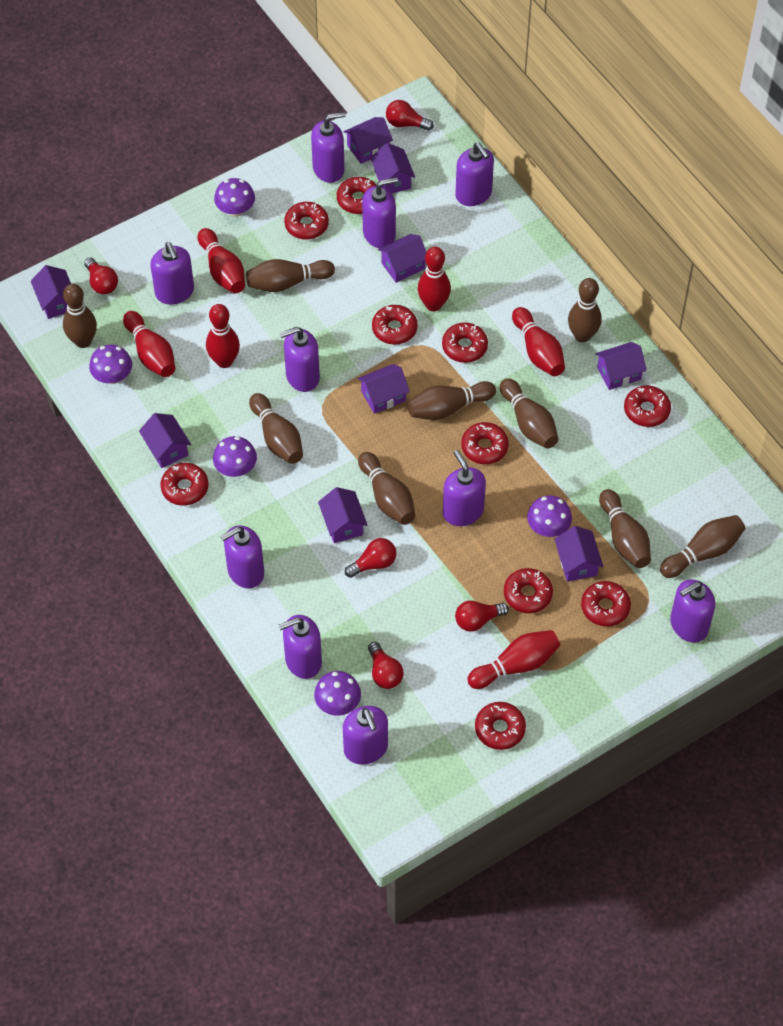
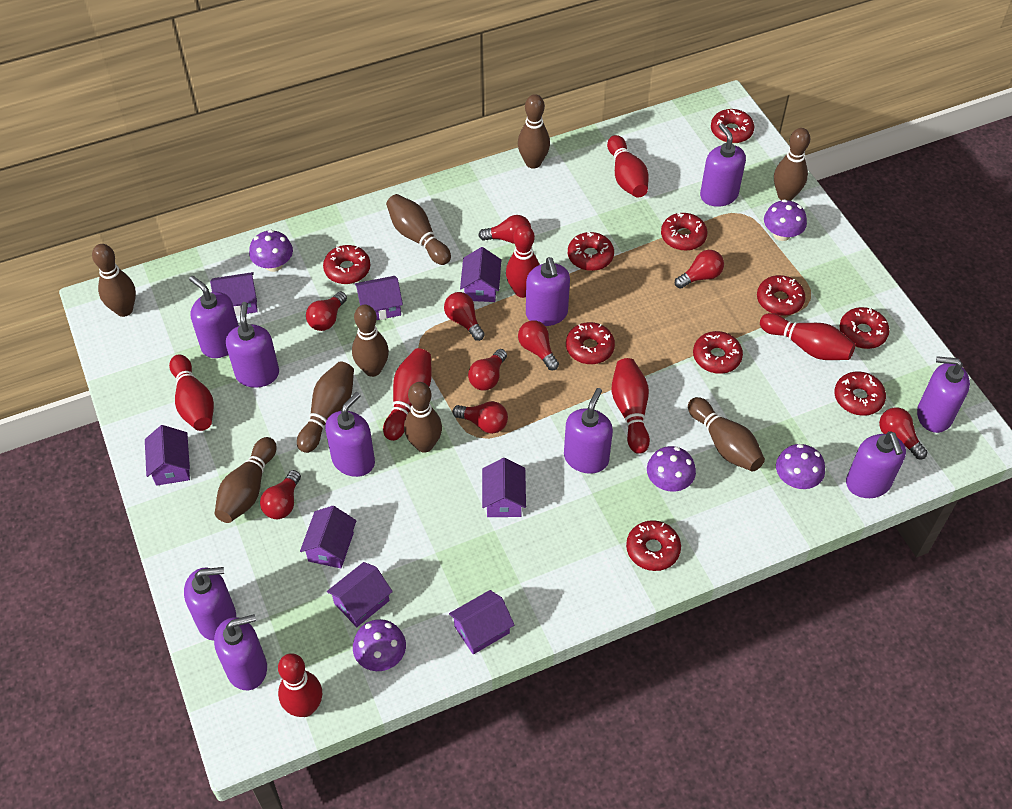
purple house: [31,265,71,319] [139,413,191,468] [318,487,367,543] [343,117,393,164] [358,364,410,414] [371,143,415,194] [378,234,426,283] [554,526,603,582] [595,342,647,390] = 9 -> [145,425,190,486] [210,272,258,316] [300,506,357,568] [327,562,393,627] [355,276,403,320] [449,590,514,654] [460,247,501,302] [482,458,526,517] = 8
red bowling pin: [123,311,175,377] [197,228,245,293] [206,304,240,368] [418,247,451,311] [467,630,560,689] [512,307,565,376] = 6 -> [169,354,214,431] [278,653,322,717] [383,348,432,441] [506,224,540,298] [607,135,649,198] [612,358,650,454] [760,313,856,360] = 7
red light bulb: [84,258,118,294] [345,538,396,578] [368,642,404,689] [386,100,434,131] [455,601,509,632] = 5 -> [260,470,301,519] [306,292,347,331] [444,292,485,341] [452,401,508,434] [468,349,507,391] [478,215,531,244] [518,320,559,370] [675,250,724,289] [879,407,927,459] = 9

